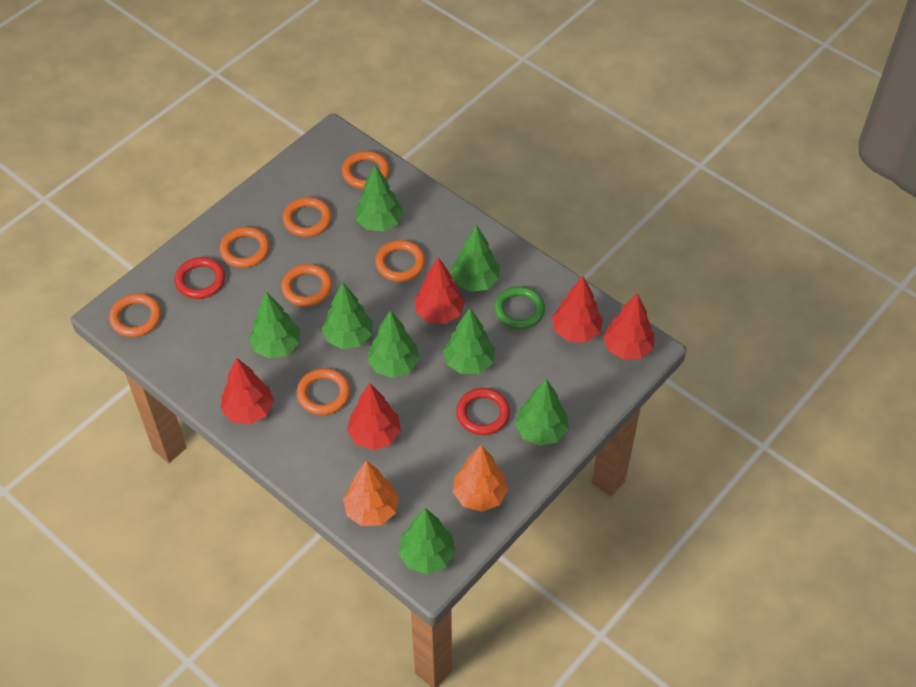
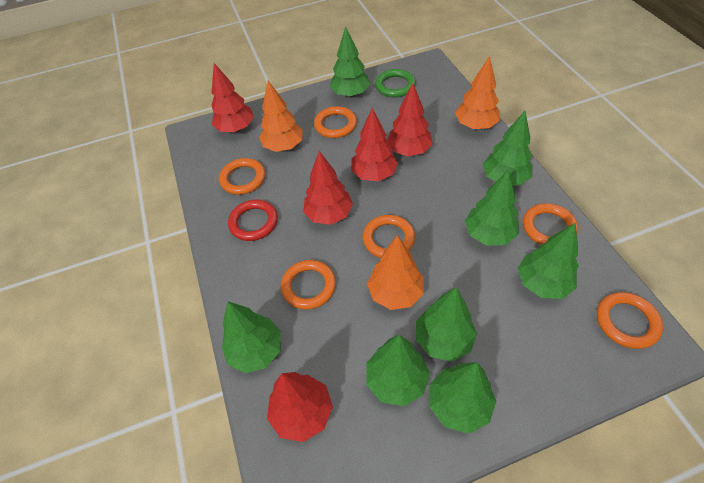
orange ring: [109,294,161,337] [220,227,269,268] [281,264,332,306] [283,197,332,237] [297,368,350,415] [342,151,389,189] [375,240,425,282] = 7 -> [219,158,265,195] [281,260,336,309] [314,106,357,138] [363,215,415,258] [523,203,578,245] [597,292,663,349] = 6
orange tree: [343,460,399,526] [453,445,508,512] = 2 -> [259,81,303,152] [367,235,424,310] [455,56,500,129] = 3
red ring: [175,257,225,299] [456,388,510,435] = 2 -> [228,200,278,241] = 1

